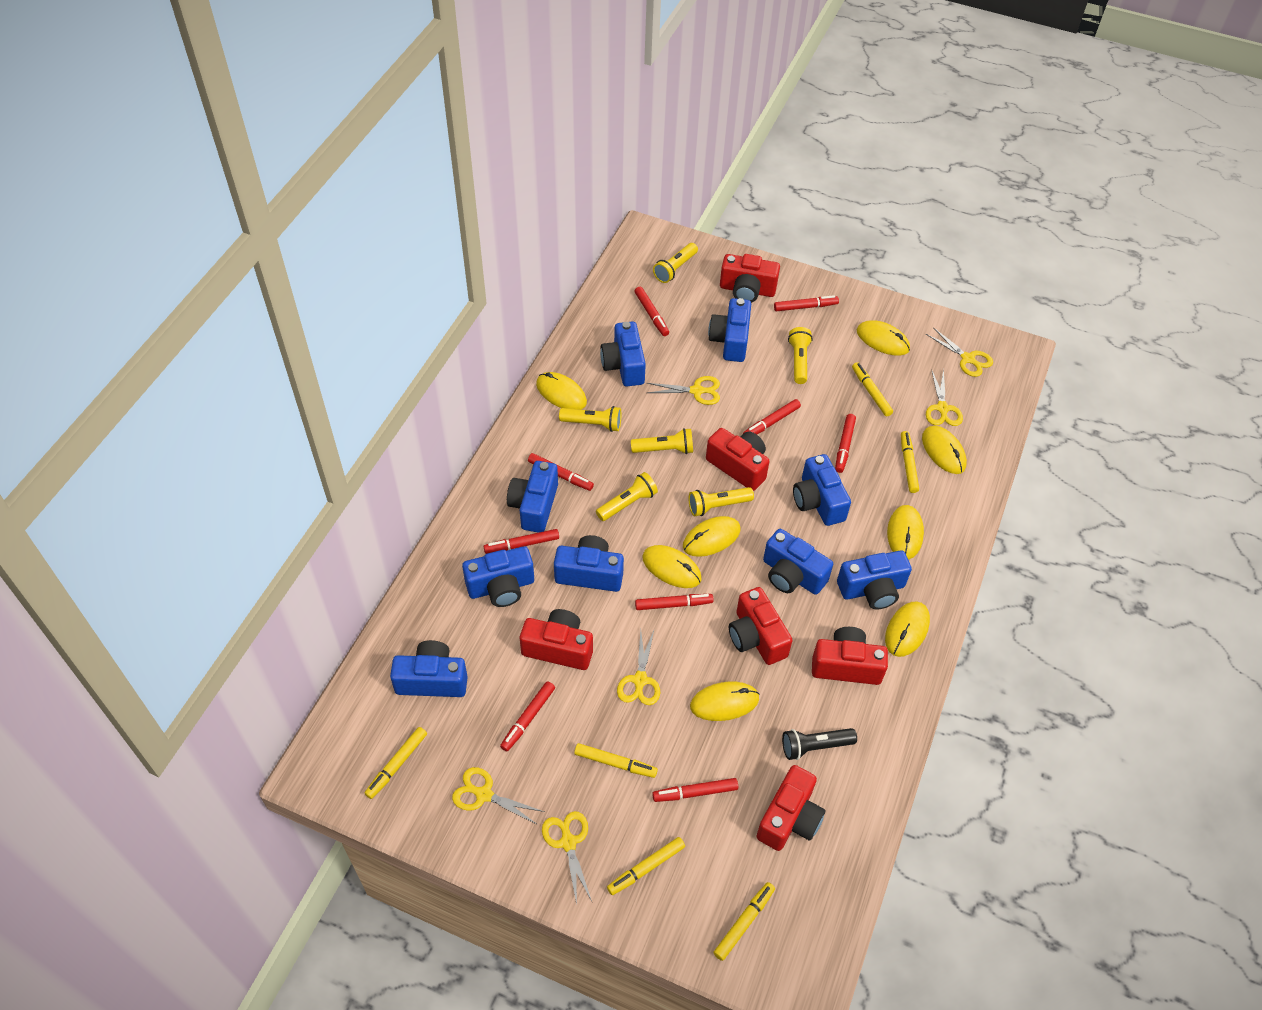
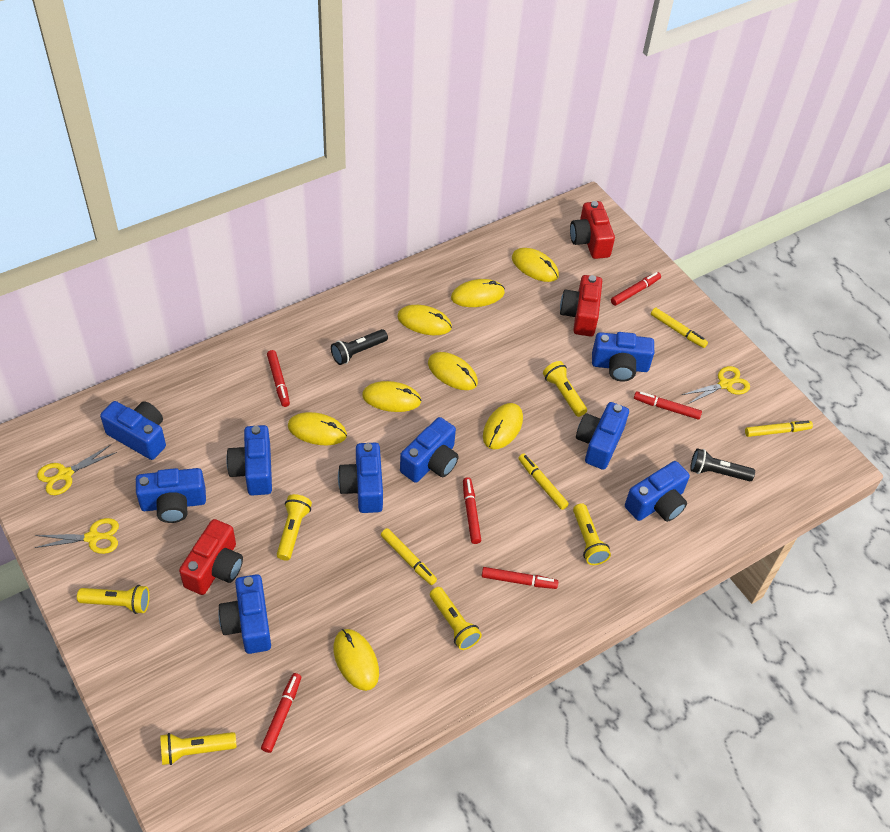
black flashlight: [782,728,857,760] = 1 -> [331,329,388,365] [690,448,755,481] = 2
red camera: [520,609,593,670] [706,428,770,491] [720,254,780,303] [729,587,793,665] [756,765,826,851] [812,627,888,685] = 6 -> [179,519,243,595] [560,275,602,337] [570,201,615,259] = 3
red marker: [483,529,559,554] [500,681,555,751] [528,453,594,491] [635,287,669,336] [635,594,714,610] [652,778,738,802] [743,399,801,434] [774,295,839,311] [835,414,856,473] = 9 -> [261,673,301,753] [267,350,290,407] [463,477,481,544] [482,567,558,589] [611,272,661,306] [634,391,702,420] = 6
yellow marker: [364,727,427,799] [574,743,658,778] [607,837,685,895] [713,882,775,961] [852,362,893,416] [901,431,919,493] = 6 -> [381,528,437,585] [518,454,569,510] [651,308,708,348] [745,420,813,437] = 4
yellow scissors: [452,767,544,825] [542,811,592,905] [617,630,660,705] [647,376,720,405] [926,327,993,377] [926,369,963,426] = 6 -> [35,518,119,554] [37,445,117,495] [682,366,750,404] = 3

